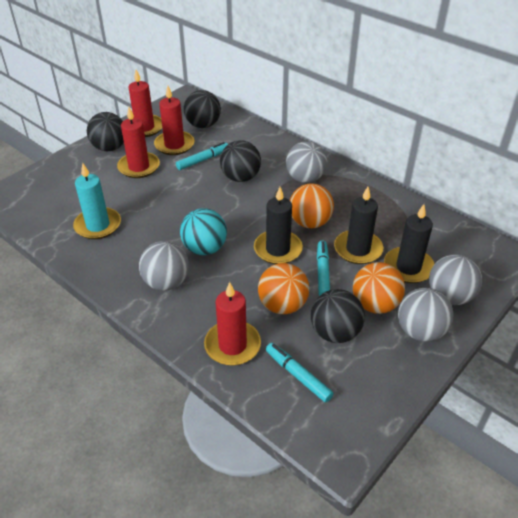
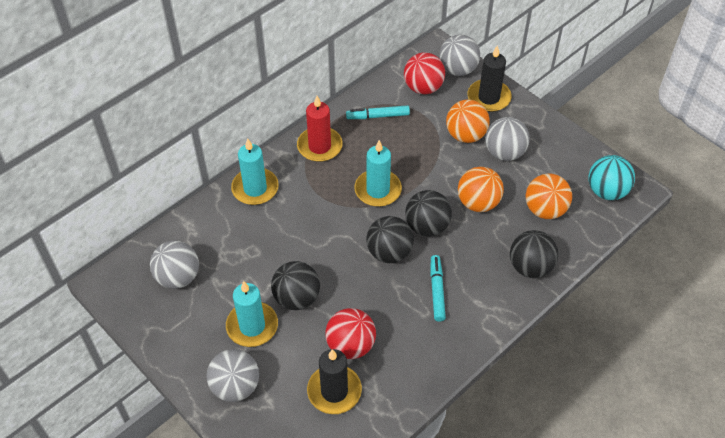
black candle: [254,187,303,264] [334,187,384,264] [384,204,434,283] = 3 -> [307,349,362,414] [468,45,512,112] = 2
red ball: none = 0 -> [325,308,376,359] [404,52,445,94] = 2
red candle: [117,107,160,178] [128,70,162,137] [154,86,194,155] [204,282,261,366] = 4 -> [297,96,343,162] = 1
turquoise candle: [73,163,121,239] = 1 -> [226,281,278,347] [231,139,279,205] [354,140,402,207] = 3
turquoise marker: [176,142,228,170] [266,343,333,403] [317,241,330,296] = 3 -> [346,105,410,119] [430,255,446,322] = 2

